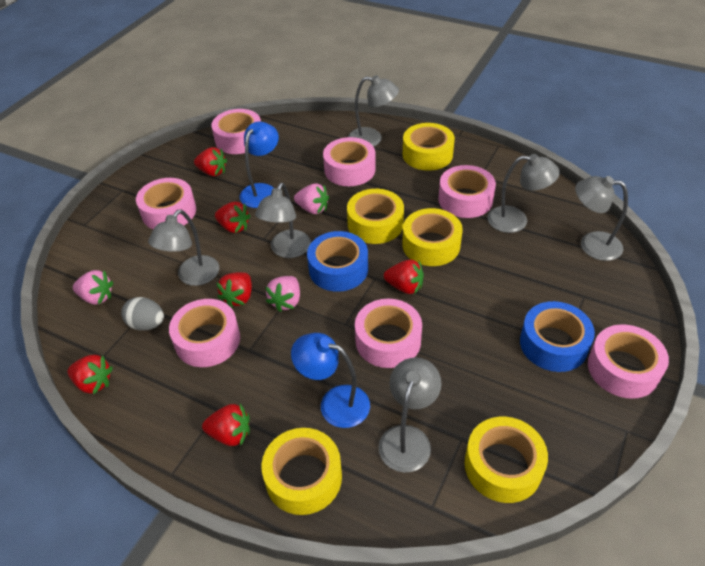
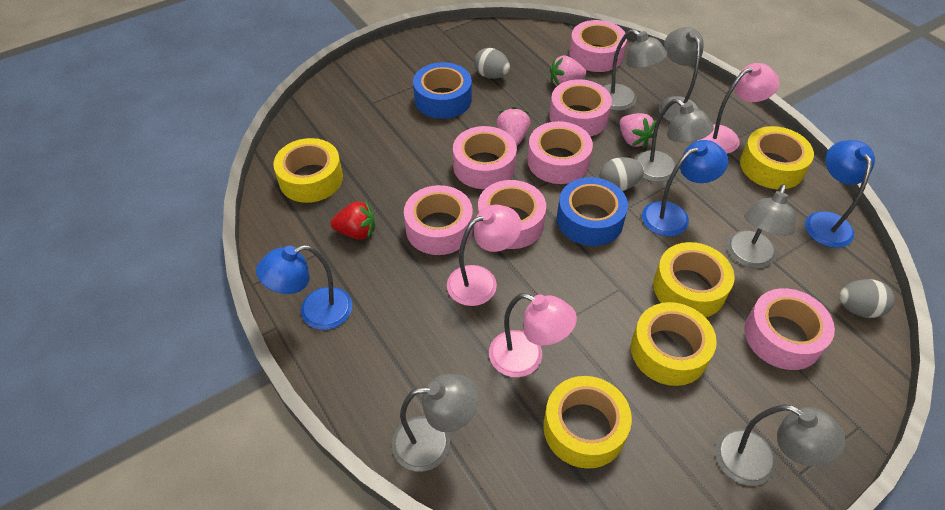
blue lamp: [240,121,279,208] [291,333,370,428] = 2 -> [256,245,352,330] [642,140,728,236] [805,140,875,248] = 3
grey egg: [121,297,164,331] = 1 -> [474,48,510,79] [599,157,644,191] [839,279,895,318] = 3
pink lamp: none = 0 -> [447,205,521,306] [489,293,577,377] [697,63,779,154] = 3
red strawberry: [67,355,113,395] [194,147,227,176] [202,404,250,446] [215,202,250,233] [217,272,252,308] [384,260,424,294] = 6 -> [331,202,375,240] = 1

